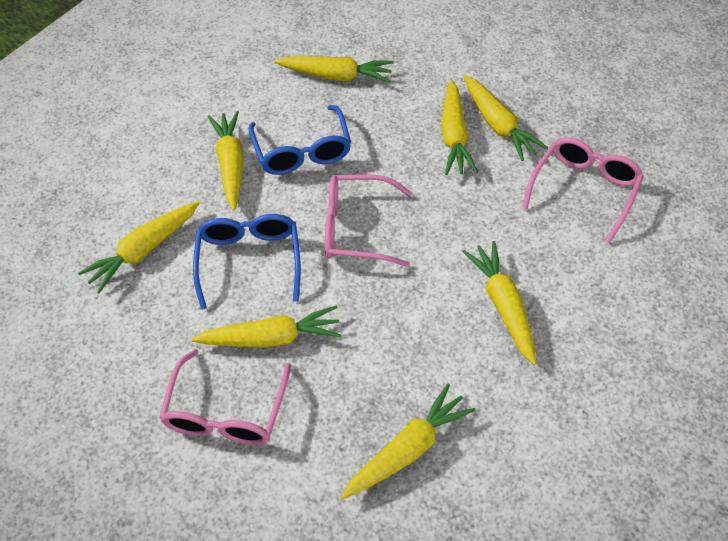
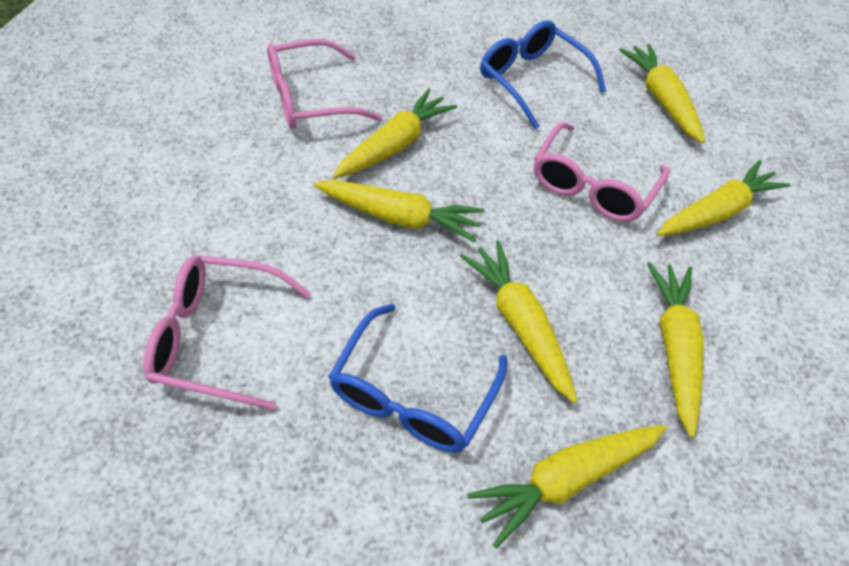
yellow carrot: [78,201,199,293] [191,305,341,348] [208,111,244,210] [274,56,394,83] [341,384,476,499] [441,80,478,175] [462,241,537,365] [463,75,548,161] = 8 -> [314,180,485,243] [332,89,457,179] [460,241,577,403] [467,425,666,549] [619,44,705,143] [647,262,704,437] [657,160,790,236] = 7

